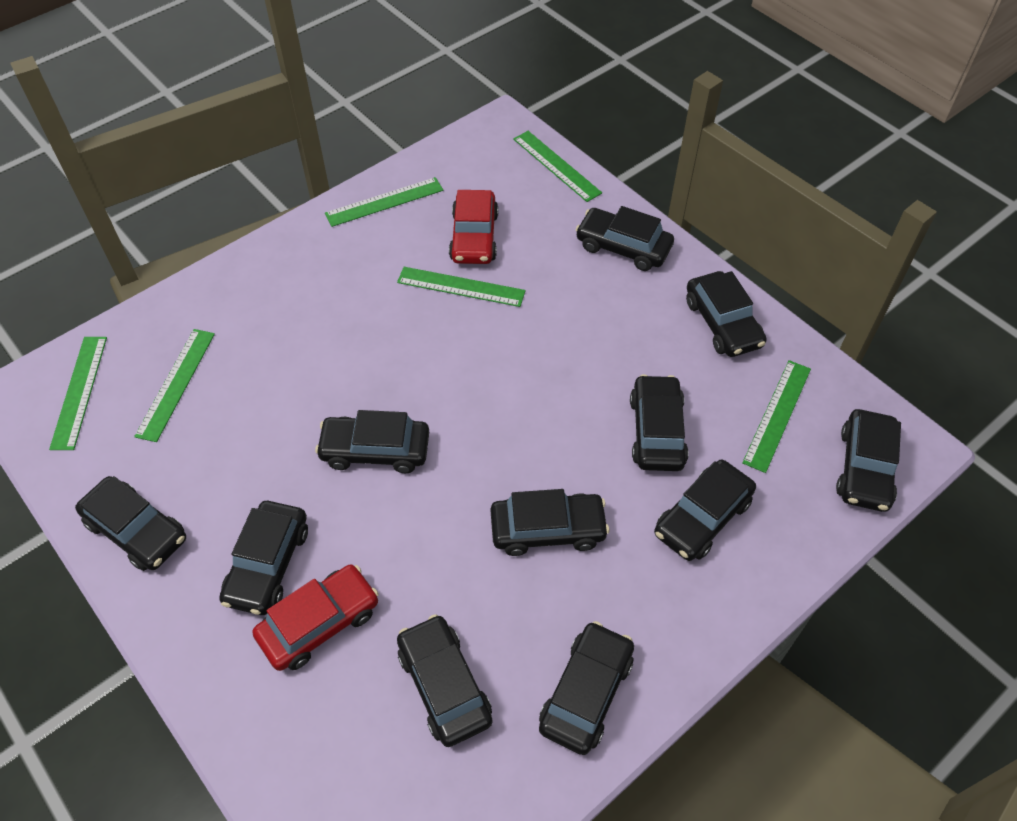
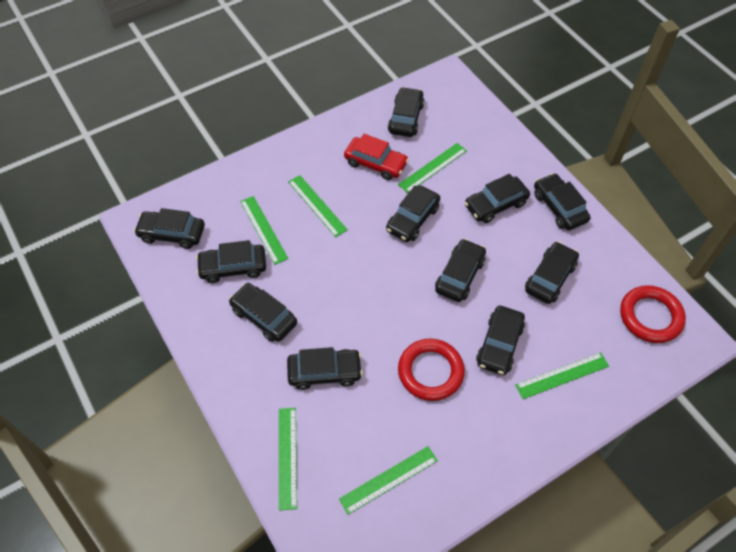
red car: [252,564,379,671] [449,190,498,264] = 2 -> [344,134,409,180] = 1
red ring: none = 0 -> [398,339,465,401] [620,285,686,343] = 2

